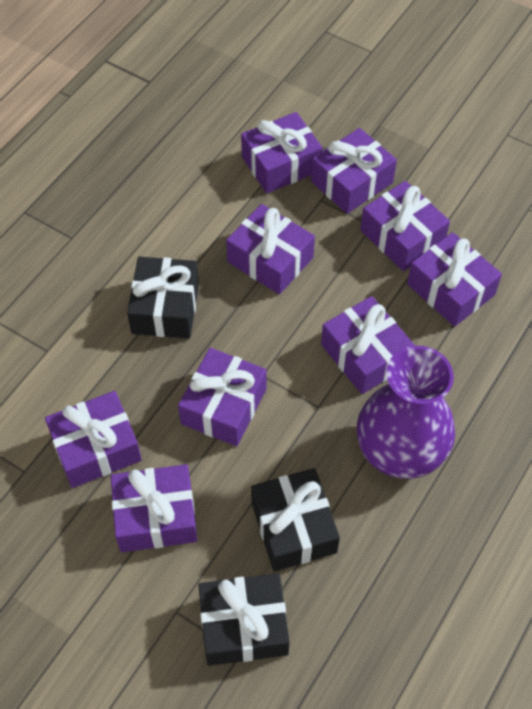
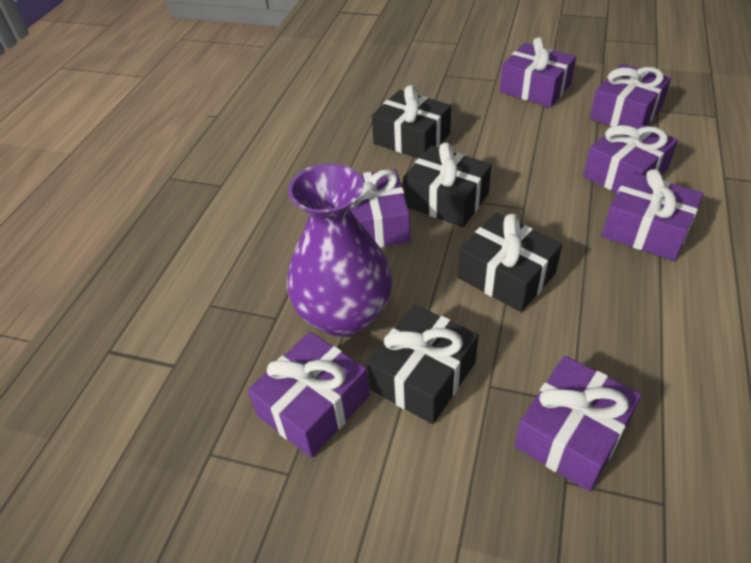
black gift: [127,257,199,339] [198,573,290,666] [251,468,340,571] = 3 -> [367,304,479,424] [372,85,451,158] [403,142,491,227] [457,213,562,312] = 4
purple gift: [45,391,142,488] [111,464,197,552] [178,348,267,446] [226,204,315,294] [241,112,323,193] [311,128,397,214] [321,296,415,394] [360,181,450,271] [407,232,502,326] = 9 -> [248,332,370,458] [349,169,410,248] [500,37,576,107] [515,356,641,491] [583,118,678,193] [590,64,671,127] [602,169,704,261] = 7

